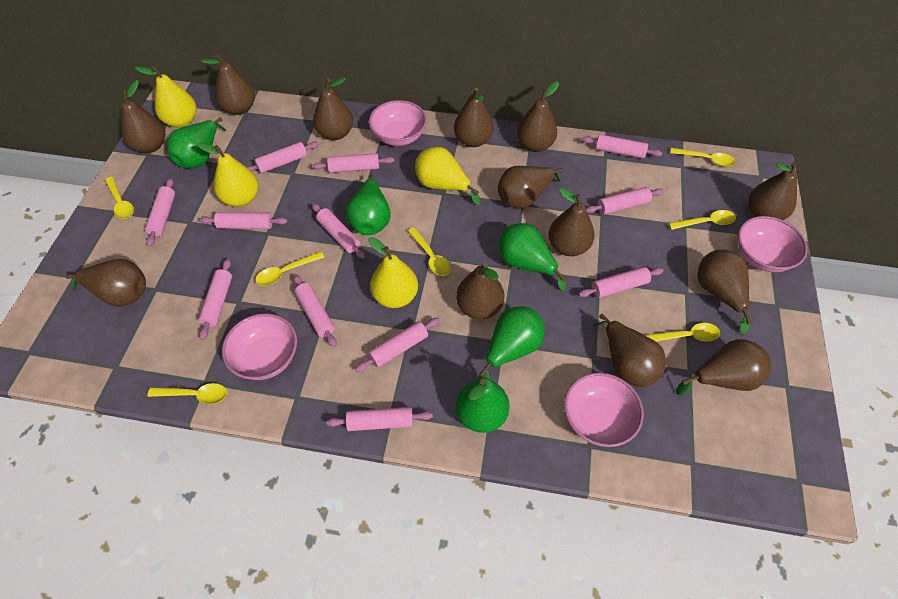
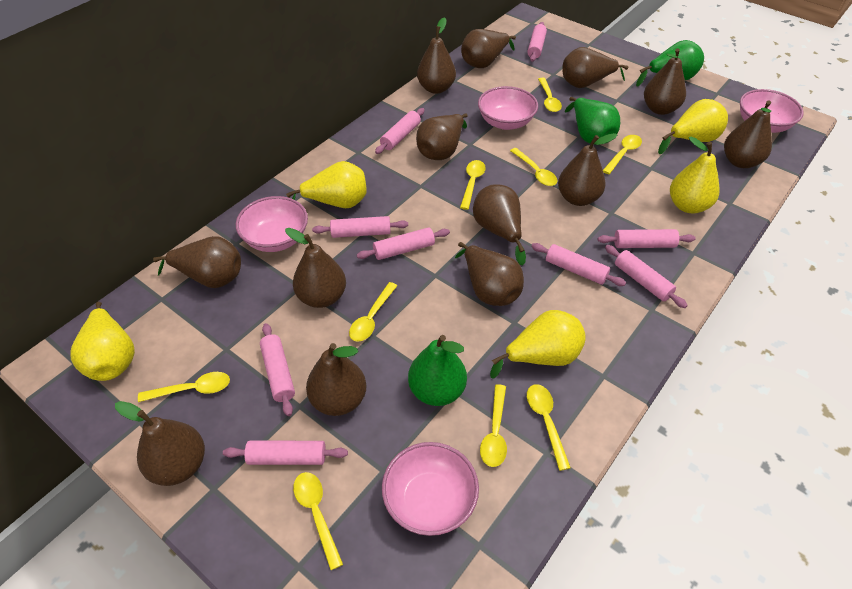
green pear: [167,118,226,168] [346,174,390,235] [456,378,510,433] [479,307,544,379] [498,223,567,291] = 5 -> [408,335,467,406] [565,97,620,144] [636,40,704,87] = 3
pink rolling pin: [145,178,175,247] [198,259,232,340] [200,212,287,229] [247,142,319,173] [293,275,337,347] [312,153,394,173] [312,204,365,259] [326,407,433,431] [355,318,440,372] [578,267,664,298] [581,134,662,159] [586,187,664,215] = 12 -> [223,441,348,465] [260,323,295,416] [312,216,408,238] [357,227,450,260] [375,108,425,154] [527,22,547,62] [531,243,626,286] [598,229,696,248] [605,245,688,308] = 9
yellow pear: [135,66,196,128] [197,142,258,207] [368,237,418,308] [415,147,480,205] = 4 -> [70,302,135,381] [286,161,367,208] [490,310,586,379] [658,99,728,154] [670,136,719,213] = 5
yellow spoon: [105,177,134,219] [147,383,227,404] [255,252,324,286] [408,227,451,276] [645,323,720,342] [669,210,736,230] [670,148,736,167] = 7 -> [138,372,230,402] [293,472,343,570] [349,282,397,342] [460,160,486,210] [480,384,507,467] [510,148,557,186] [527,384,571,471] [538,78,562,112] [603,135,642,174] = 9

